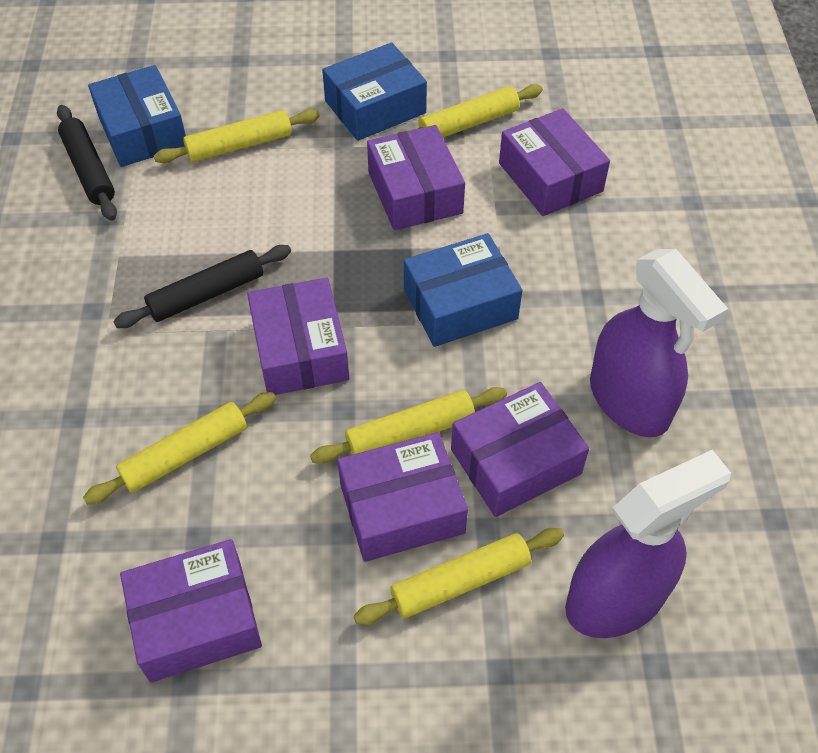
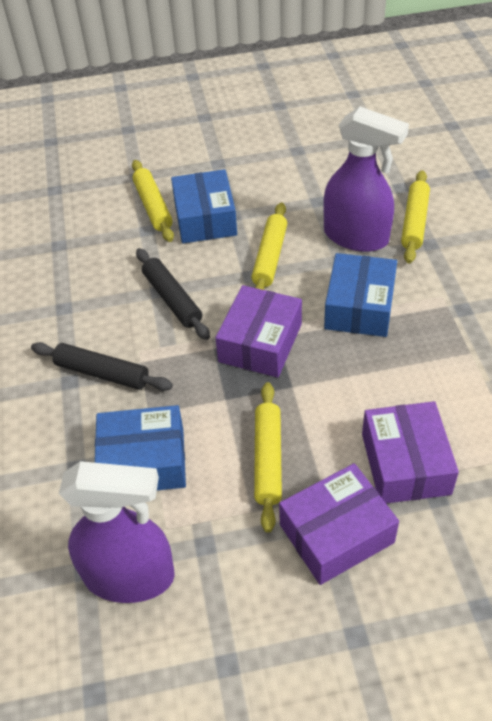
purple box: [120,539,262,682] [247,277,349,395] [338,432,468,562] [367,125,465,230] [451,382,589,517] [499,108,610,216] = 6 -> [215,285,302,378] [279,463,399,585] [362,401,459,504] = 3
yellow rolling pin: [83,392,276,505] [154,109,320,163] [310,387,507,464] [354,528,564,625] [398,84,543,137] = 5 -> [132,160,174,242] [251,203,287,290] [254,382,282,533] [401,170,430,263] = 4

